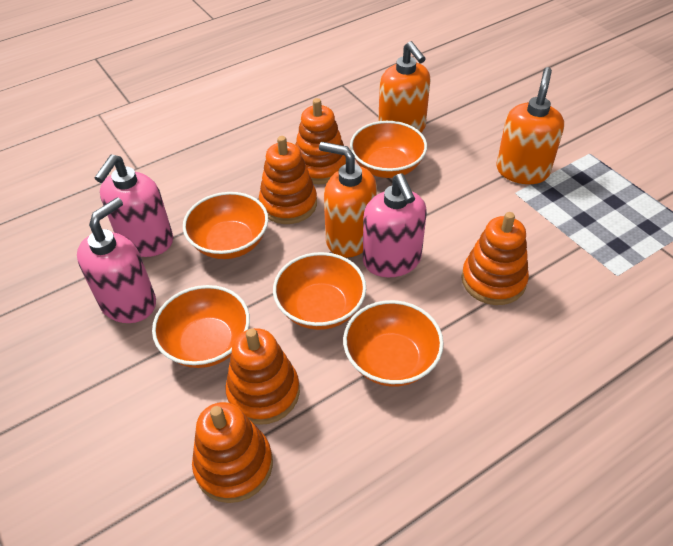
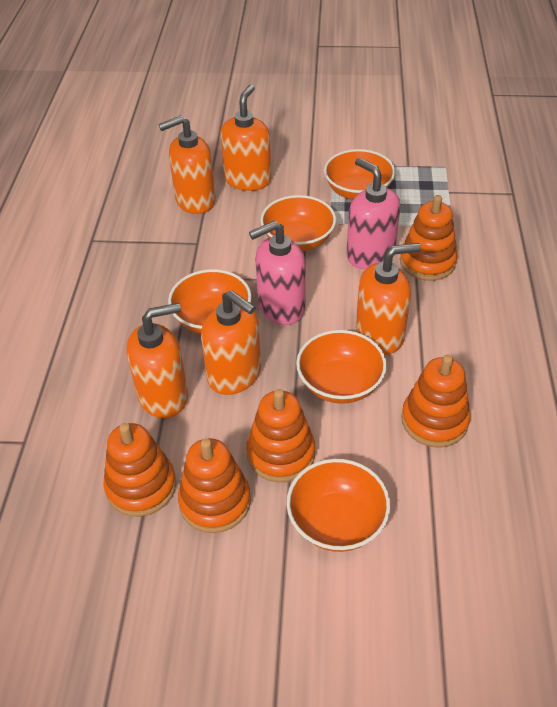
orange soap dispenser: [319,142,377,258] [378,41,430,133] [496,67,564,184] = 3 -> [127,303,188,418] [159,115,216,214] [201,290,261,395] [220,84,271,191] [356,243,421,354] = 5
pink soap dispenser: [77,197,156,323] [95,155,173,257] [363,174,427,277] = 3 -> [249,220,306,325] [347,158,400,269] = 2

